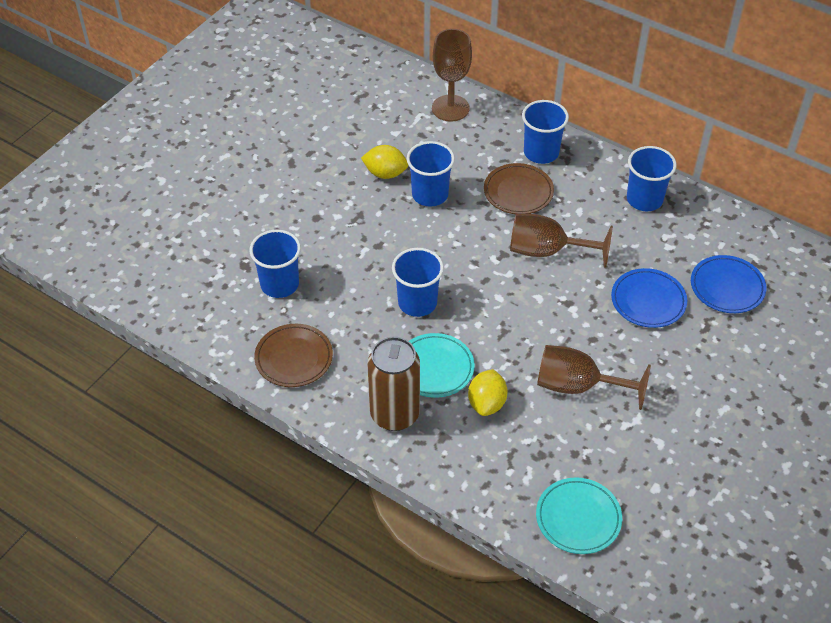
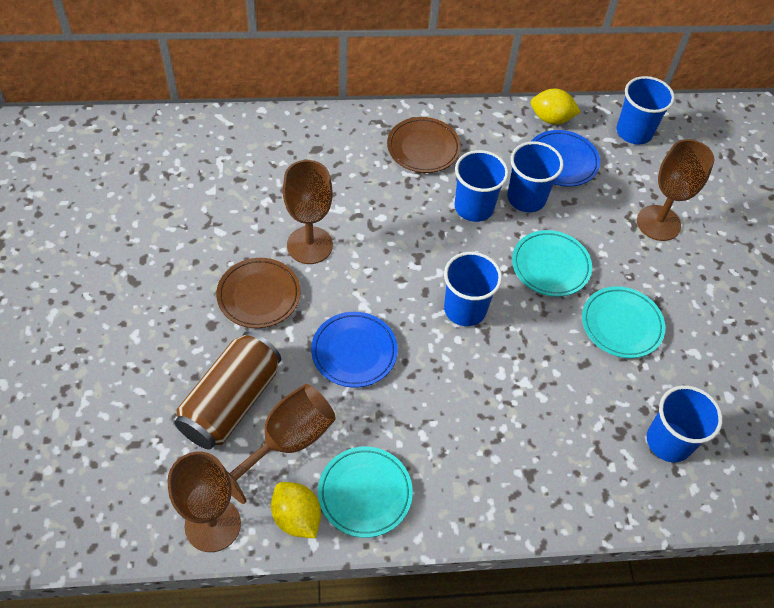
brown goblet: [432,29,472,122] [510,214,613,268] [537,345,651,410] = 3 -> [167,452,241,552] [227,384,336,504] [283,160,333,264] [637,139,714,241] = 4
turquoise plate: [409,333,474,398] [536,477,622,554] = 2 -> [318,447,413,538] [512,230,592,297] [582,286,665,358] = 3

